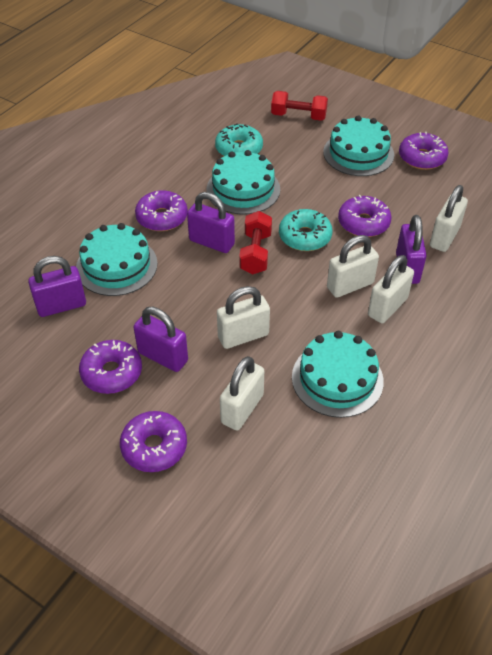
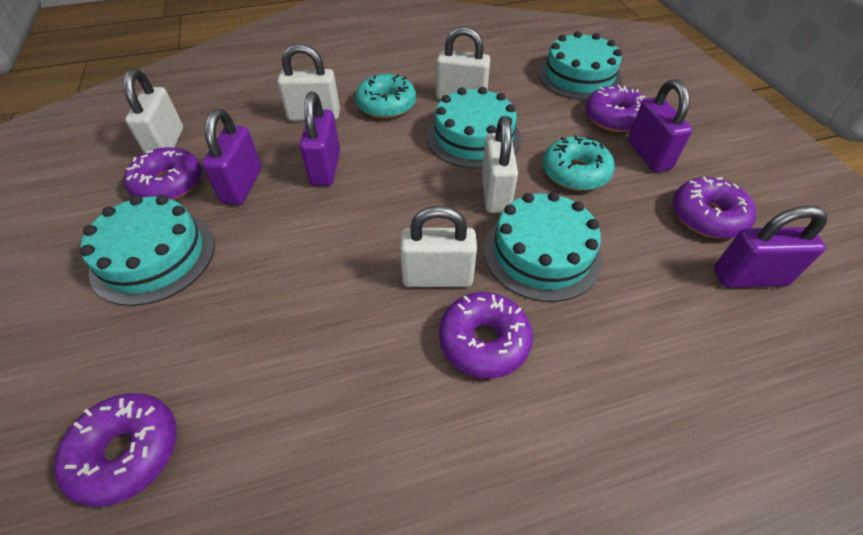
red dumbbell: [239,211,272,274] [271,91,328,121] = 2 -> none = 0

